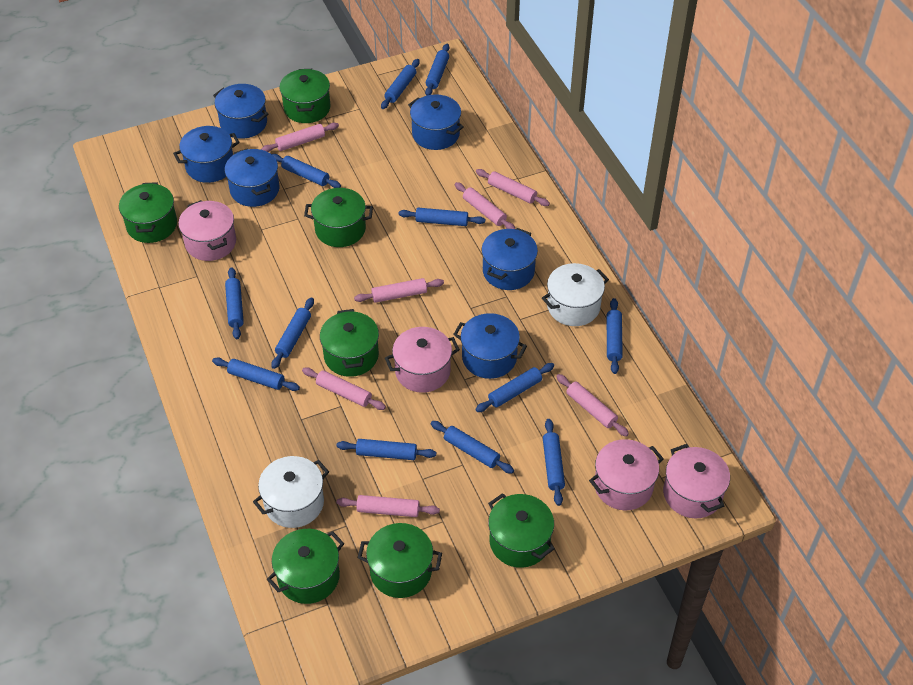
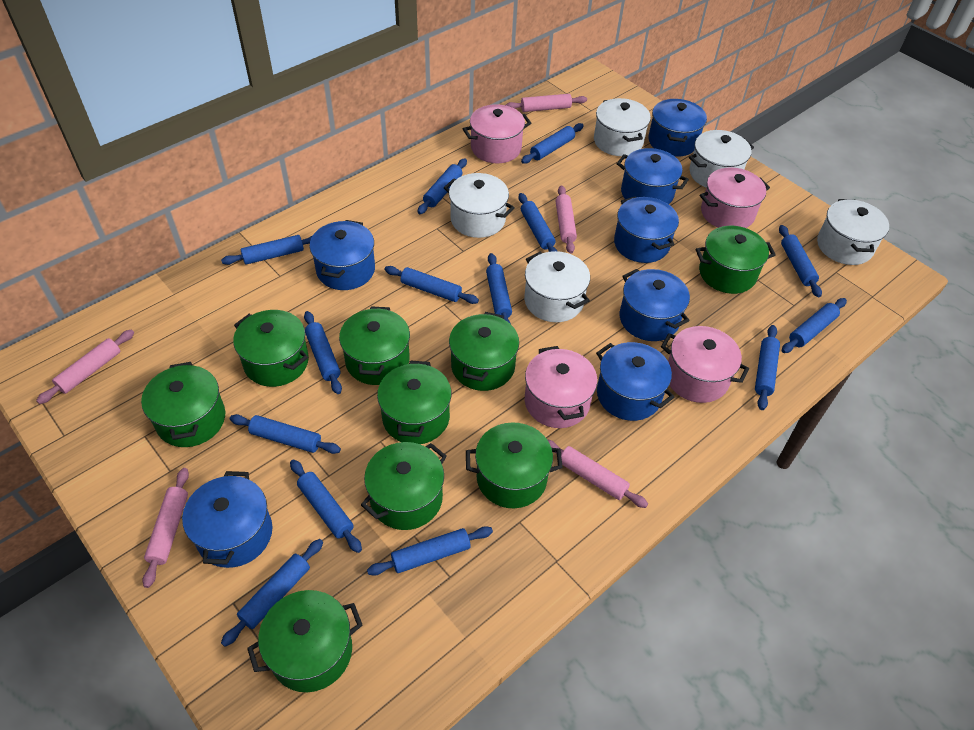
blue pot: [173,126,240,183] [213,84,269,139] [225,148,280,207] [408,95,464,150] [453,313,527,379] [482,228,538,290] = 6 -> [182,471,272,568] [310,220,375,290] [596,342,675,421] [614,196,679,263] [617,148,689,204] [620,269,690,341] [648,99,707,157] = 7
blue rolling pin: [212,358,300,391] [225,267,244,339] [271,298,314,369] [272,154,341,188] [337,439,436,460] [381,59,420,109] [399,208,485,226] [425,44,449,96] [431,421,514,474] [475,363,554,412] [543,419,565,506] [607,298,623,374] = 12 -> [221,235,312,265] [221,539,323,647] [230,414,341,454] [290,459,362,553] [304,311,342,394] [367,526,493,576] [385,266,479,304] [418,158,467,214] [486,253,512,324] [518,193,557,252] [521,123,584,164] [755,325,780,410] [779,225,822,297] [782,298,847,353] = 14
green pot: [119,182,177,243] [267,529,344,604] [279,69,331,123] [304,188,373,247] [320,309,379,377] [358,523,442,598] [488,493,555,568] = 7 -> [141,362,225,447] [233,310,309,387] [247,590,363,692] [339,306,410,385] [361,442,447,530] [377,360,452,444] [449,312,519,391] [466,422,563,508] [696,226,776,294] = 9
pink rolling pin: [261,123,339,152] [302,367,386,410] [337,495,440,517] [354,278,444,303] [455,182,515,229] [476,169,550,206] [556,374,629,437] = 7 -> [36,329,134,404] [142,468,189,588] [506,94,587,112] [547,439,648,508] [556,186,577,254] = 5
white pot: [253,456,329,528] [542,263,609,326] = 2 -> [444,173,515,238] [524,251,590,322] [594,98,651,156] [689,130,754,188] [817,199,889,265] = 5

